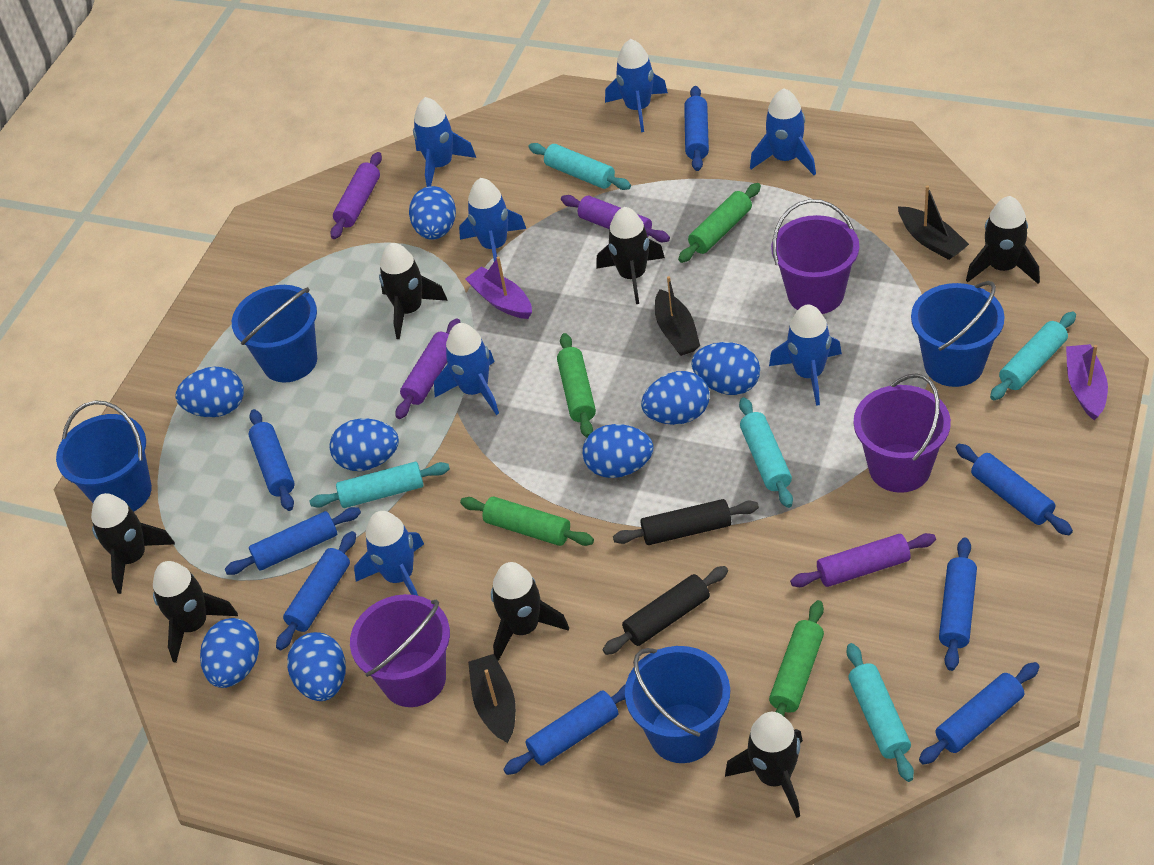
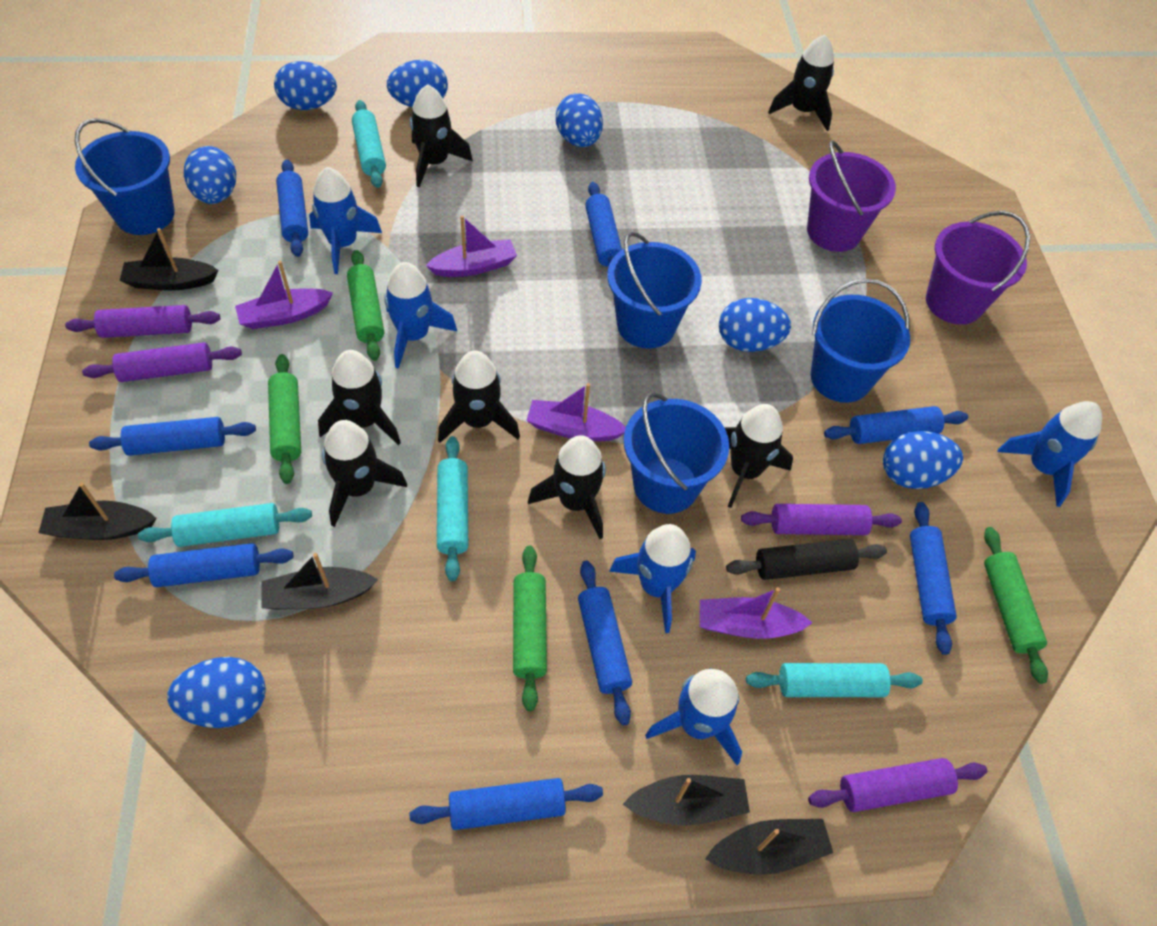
black boat: [468,654,516,743] [655,276,700,356] [898,185,969,260] = 3 -> [39,483,156,540] [120,228,219,290] [262,553,378,610] [623,775,750,826] [705,819,833,875] = 5
black rolling pin: [603,566,728,655] [613,499,759,545] = 2 -> [726,539,887,580] = 1
blue egg: [176,367,244,417] [200,618,259,688] [287,632,346,701] [330,419,399,471] [409,186,456,240] [582,424,653,478] [641,371,710,425] [691,342,760,395] = 8 -> [167,657,266,728] [184,146,236,204] [274,61,337,110] [387,60,448,107] [556,93,603,147] [719,298,791,352] [883,431,963,489] = 7
blue rocket: [354,511,424,596] [413,97,476,187] [434,323,499,415] [459,178,526,261] [605,39,668,132] [750,88,816,175] [769,304,842,406] = 7 -> [309,167,382,274] [384,262,457,369] [609,524,696,633] [645,668,742,765] [997,401,1102,507] = 5
purple boat: [465,256,532,319] [1066,344,1108,420] = 2 -> [235,261,333,329] [425,215,517,277] [526,383,626,441] [700,587,813,639] = 4
purple bucket: [350,594,450,707] [771,199,859,314] [854,373,951,493] = 3 -> [807,140,896,252] [926,211,1030,325] = 2
turquoise rolling pin: [310,462,450,508] [529,143,631,190] [739,397,793,508] [847,643,914,782] [990,312,1076,401] = 5 -> [138,503,312,547] [352,100,386,188] [437,436,468,581] [746,663,923,697] = 4

